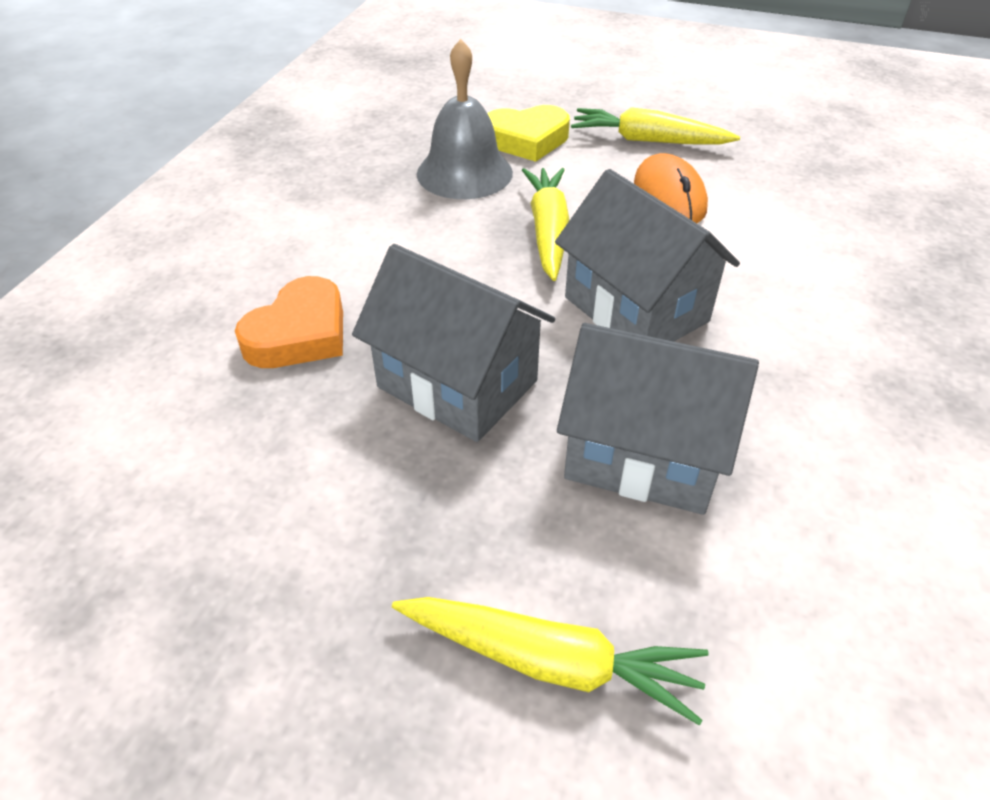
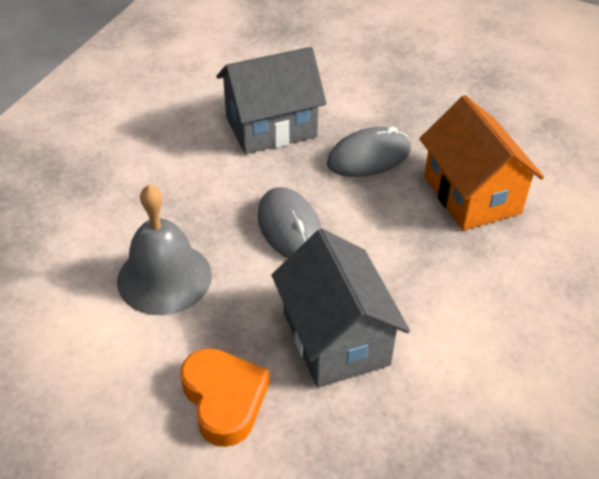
grey house: [352,244,555,442] [555,169,740,342] [557,323,759,515] = 3 -> [216,47,327,154] [272,229,410,388] = 2
grey mouse: none = 0 -> [258,187,322,258] [327,127,411,177] = 2
orange house: none = 0 -> [419,95,544,231] = 1
orange mouse: [634,153,708,223] = 1 -> none = 0
yellow carrot: [392,597,709,726] [522,168,569,281] [571,107,740,145] = 3 -> none = 0
yellow heart: [487,105,570,162] = 1 -> none = 0

